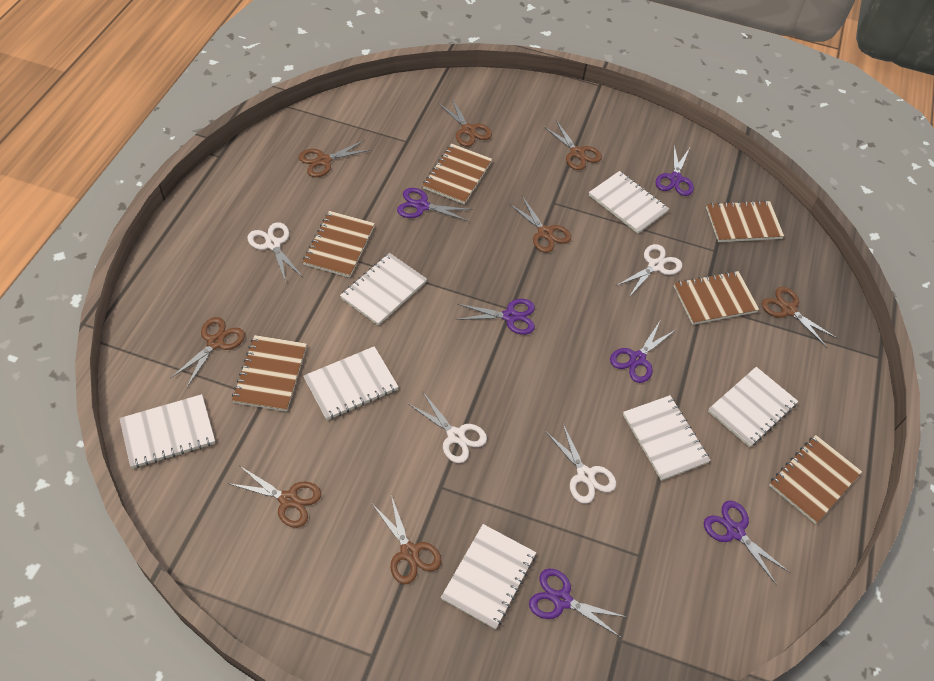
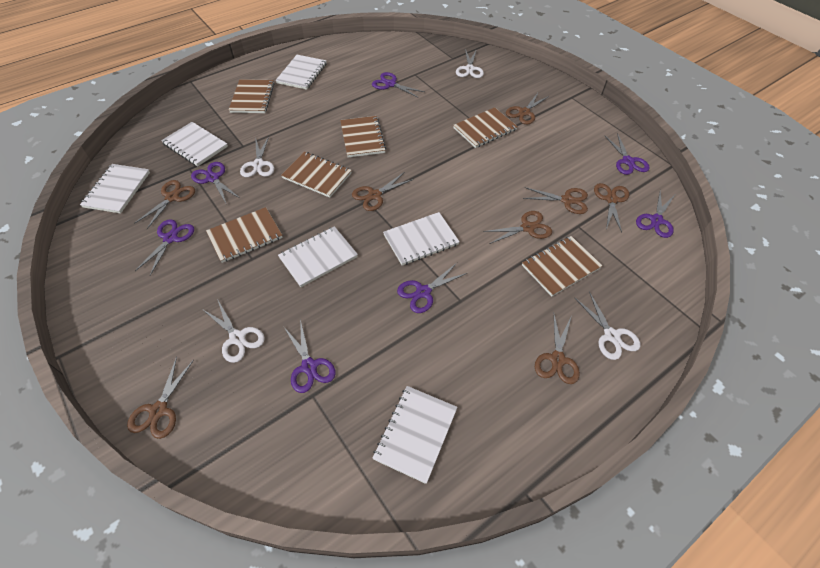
purple scissors: [397,188,473,222] [456,299,535,335] [529,568,626,637] [610,321,675,383] [655,145,694,196] [704,501,790,585] = 6 -> [135,219,194,276] [191,162,240,203] [283,319,336,393] [372,72,424,98] [397,263,467,313] [605,133,650,175] [636,191,675,238] = 7
white notebook: [120,394,215,468] [303,346,398,420] [340,253,427,325] [441,524,536,629] [589,171,669,233] [623,395,711,481] [708,367,798,447] = 7 -> [80,164,150,213] [161,122,228,166] [275,55,327,90] [278,226,358,287] [373,386,458,484] [383,212,460,266] = 6

